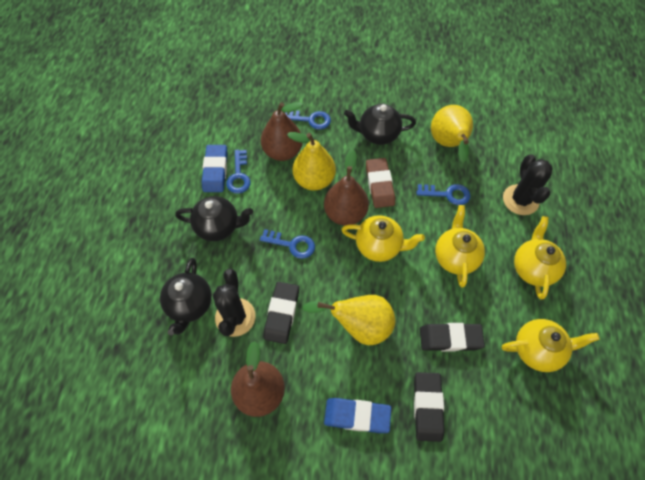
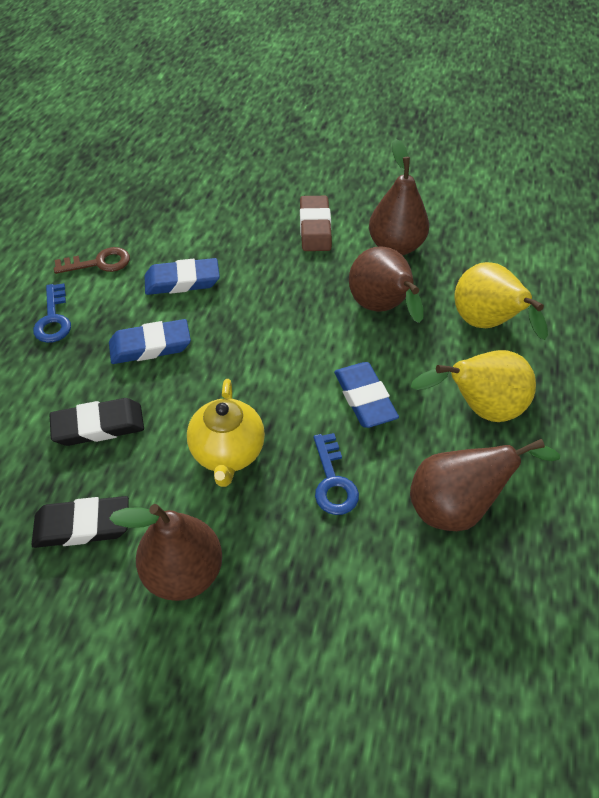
black cactus: [213,269,256,337] [503,154,553,215] = 2 -> none = 0
black eraser: [263,282,299,344] [414,372,445,442] [420,323,485,351] = 3 -> [32,496,129,548] [49,398,144,446] = 2
black teapot: [160,258,212,335] [175,196,253,241] [344,103,416,145] = 3 -> none = 0
blue eraser: [202,145,228,192] [324,398,391,433] = 2 -> [109,319,191,364] [144,258,220,295] [334,362,399,428] = 3
blue key: [226,150,251,194] [260,229,315,259] [284,111,331,130] [417,184,470,205] = 4 -> [33,283,71,343] [314,433,359,515] = 2
brown key: none = 0 -> [54,247,130,274] = 1
brown pear: [231,341,285,417] [261,102,303,161] [324,149,369,225] = 3 -> [109,504,222,601] [349,247,424,323] [369,139,429,255] [410,439,560,531] = 4
yellow pear: [287,132,336,191] [302,295,395,345] [431,105,473,163] = 3 -> [411,350,536,422] [454,262,548,340] = 2
yellow teapot: [341,215,425,262] [435,205,485,288] [502,319,600,372] [514,216,566,300] = 4 -> [187,379,265,487] = 1

